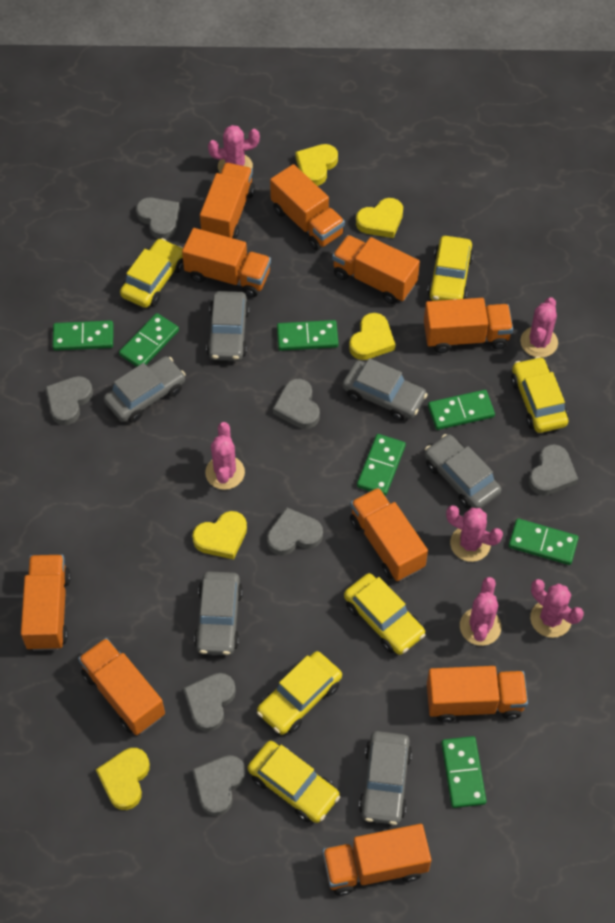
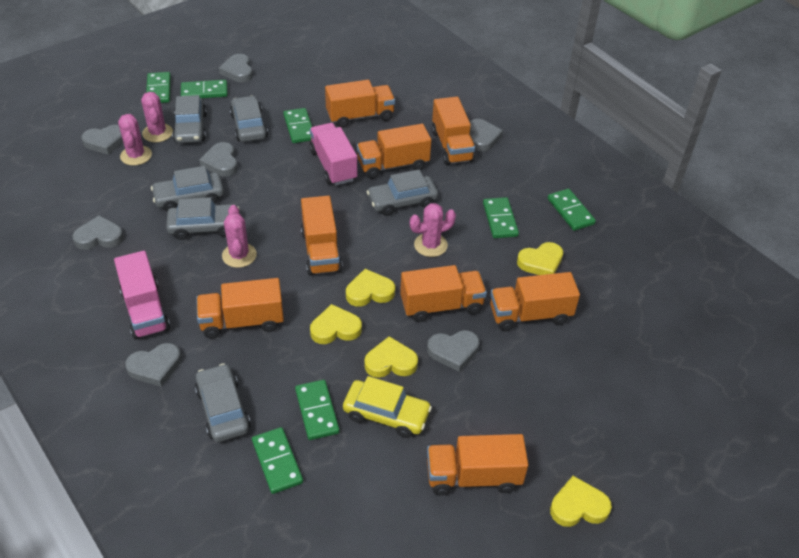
orange truck: [21,555,71,651] [78,638,165,735] [182,228,271,297] [200,163,255,239] [270,164,345,251] [322,824,431,896] [332,235,420,304] [350,488,428,581] [424,298,513,353] [427,666,528,722] = 10 -> [196,278,284,338] [301,196,343,275] [325,80,395,128] [357,124,431,179] [400,265,487,322] [427,434,528,496] [432,97,475,165] [490,272,580,331] = 8
pink cactus: [205,422,245,490] [208,125,260,174] [446,505,503,562] [460,577,501,646] [520,297,558,358] [530,579,584,638] = 6 -> [118,114,152,166] [141,92,173,142] [222,205,257,268] [410,203,456,257] = 4
pink truck: none = 0 -> [114,251,170,339] [309,123,357,185] = 2
yellow car: [120,238,184,308] [248,741,340,823] [257,651,342,735] [344,573,425,655] [427,236,474,301] [511,356,568,433] = 6 -> [343,376,432,438] = 1

